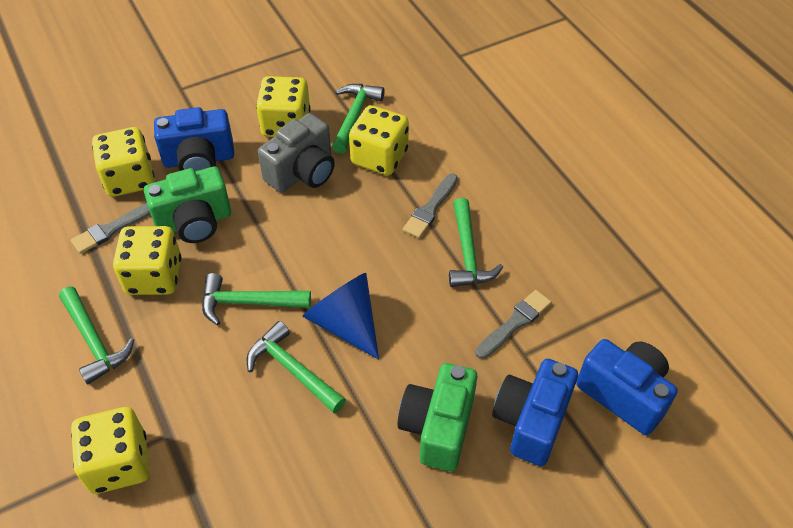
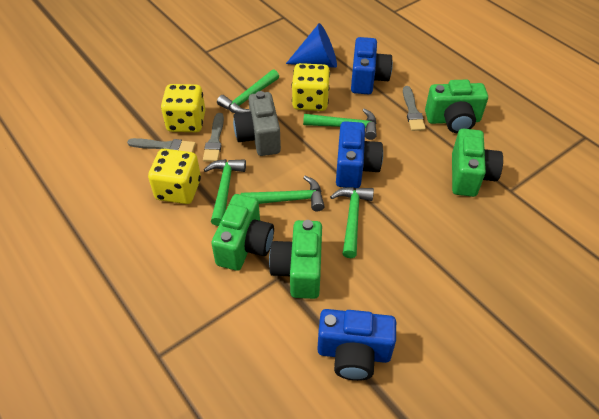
green camera: [144,167,231,243] [397,363,477,471] = 2 -> [211,194,274,271] [269,220,322,299] [425,80,488,133] [452,129,503,197] = 4
yellow dice: [71,407,150,494] [92,127,155,197] [113,226,181,295] [256,76,311,137] [349,105,409,175] = 5 -> [148,149,201,204] [161,84,205,132] [292,63,330,111] = 3

